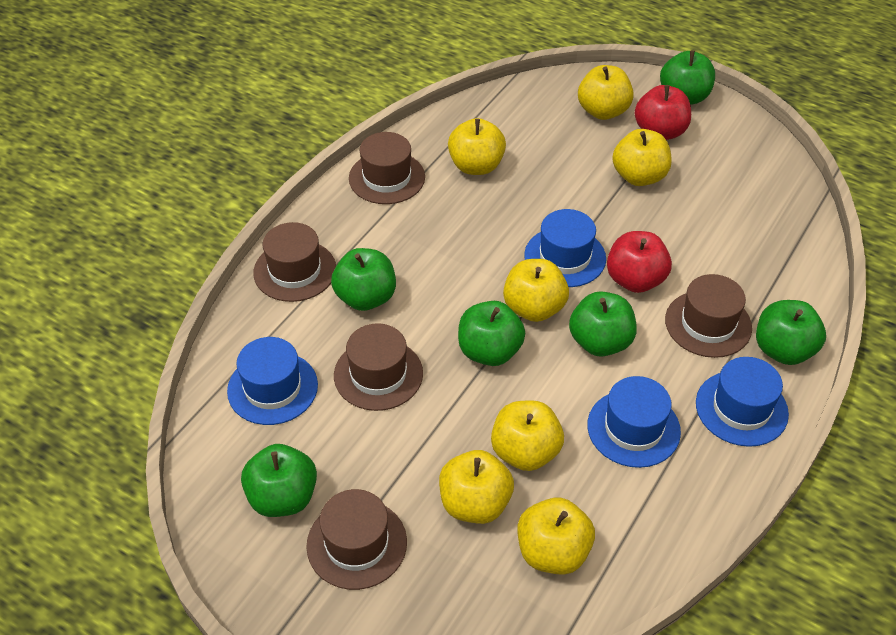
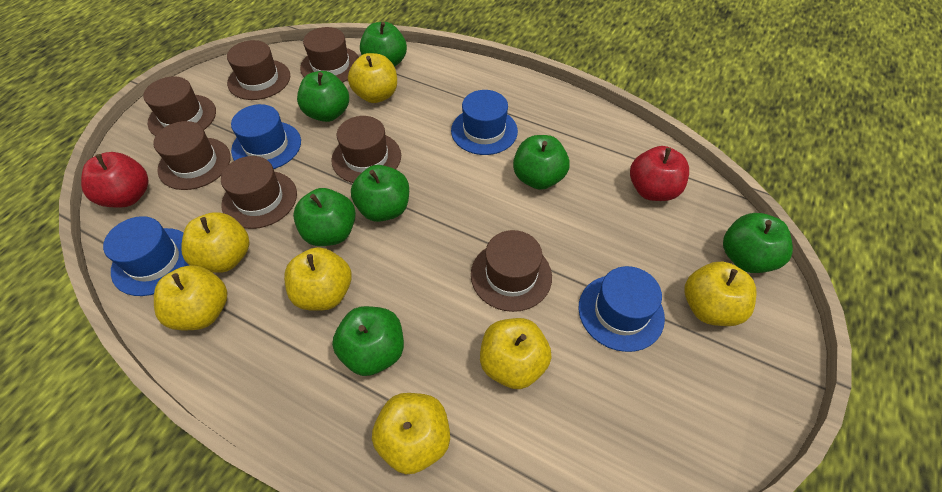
brown hat: [253,222,336,302] [306,489,407,590] [334,323,423,411] [349,132,425,204] [665,274,752,358] = 5 -> [143,76,216,136] [153,121,231,190] [221,156,297,229] [227,40,290,100] [300,27,359,83] [331,116,401,183] [471,230,552,312] = 7
green apple: [241,444,317,517] [331,248,396,311] [458,301,525,366] [569,291,637,356] [660,50,715,105] [756,300,826,365] = 6 -> [293,188,356,246] [297,71,349,122] [332,306,404,376] [351,165,409,222] [360,22,407,67] [513,135,570,190] [723,213,793,273] = 7

